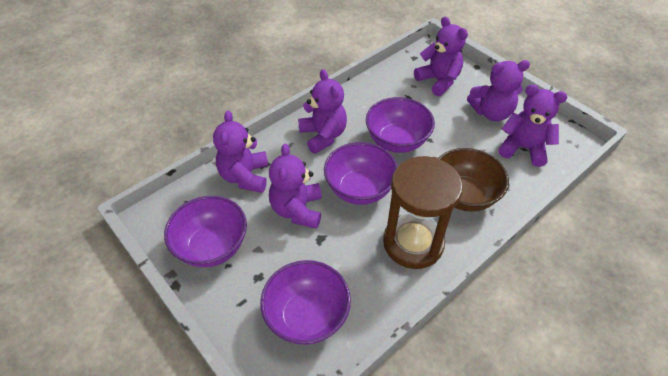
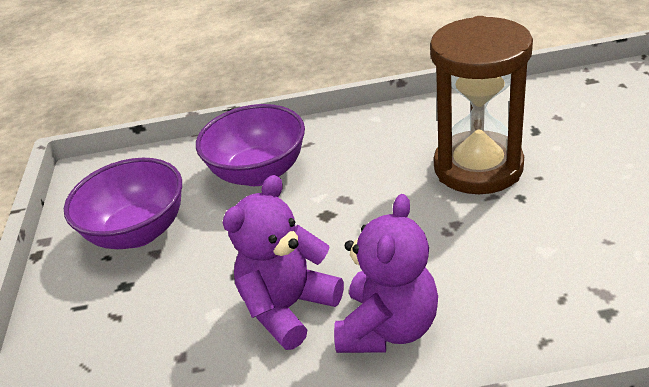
brown bowl: [438,148,509,212] = 1 -> none = 0
purple bowl: [164,196,247,267] [260,260,351,345] [324,142,398,205] [366,97,435,153] = 4 -> [64,158,182,249] [196,104,305,186] = 2
purple teddy bear: [213,110,268,193] [269,144,322,229] [298,69,347,154] [414,17,468,96] [467,60,530,121] [499,84,567,167] = 6 -> [223,175,344,350] [334,194,438,353] = 2

